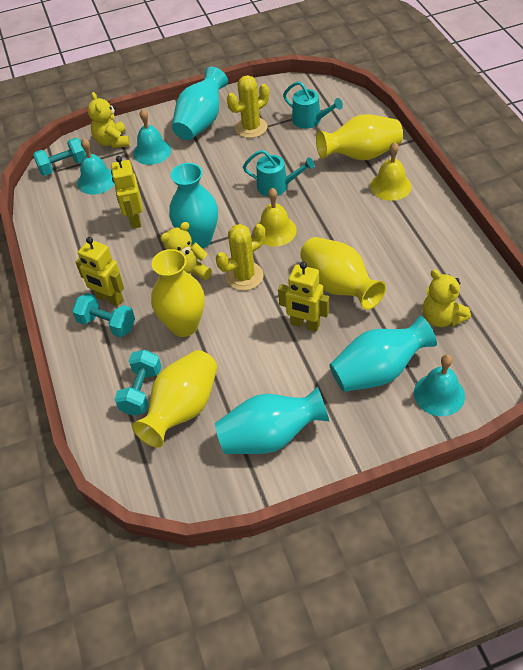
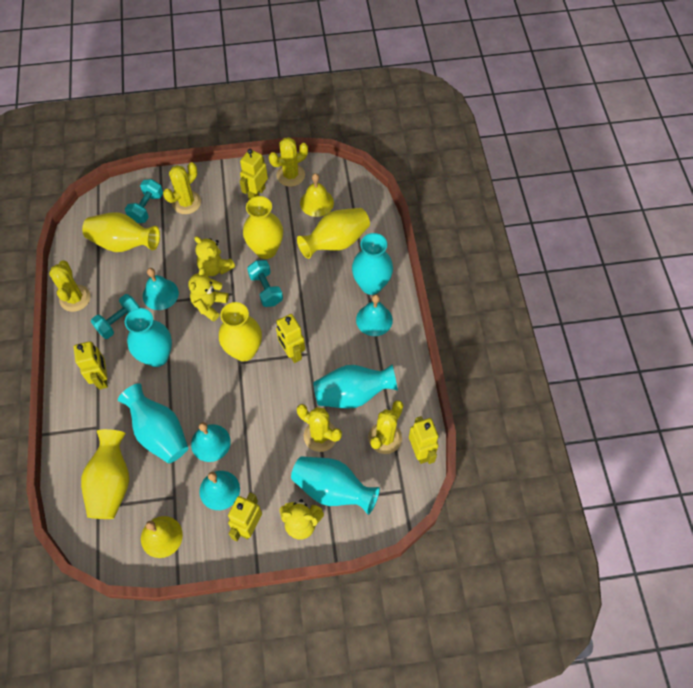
turquoise bell: [77,138,115,195] [133,109,171,165] [414,354,465,416] = 3 -> [143,268,179,310] [191,422,231,462] [199,471,240,510] [356,294,393,336] = 4
turquoise vase: [169,163,218,249] [172,67,228,140] [215,387,329,454] [329,316,437,392] = 4 -> [118,383,188,463] [125,308,172,367] [291,456,380,515] [313,364,398,409] [352,233,393,295] = 5
turquoise watering can: [243,150,315,197] [283,81,343,129] = 2 -> none = 0
yellow cactus: [216,224,265,291] [227,75,269,138] = 2 -> [49,260,91,312] [163,162,201,214] [269,137,308,187] [297,404,342,452] [368,400,403,454] = 5
yellow robot: [76,237,124,306] [111,156,143,229] [278,262,329,332] = 3 -> [74,341,108,390] [228,493,262,541] [240,149,268,200] [276,314,305,363] [409,416,438,464] = 5
yellow vase: [132,350,217,448] [151,249,205,337] [300,237,386,310] [316,114,403,160] = 4 -> [81,429,129,519] [82,213,160,252] [219,302,262,361] [243,196,283,259] [297,208,370,259] = 5

